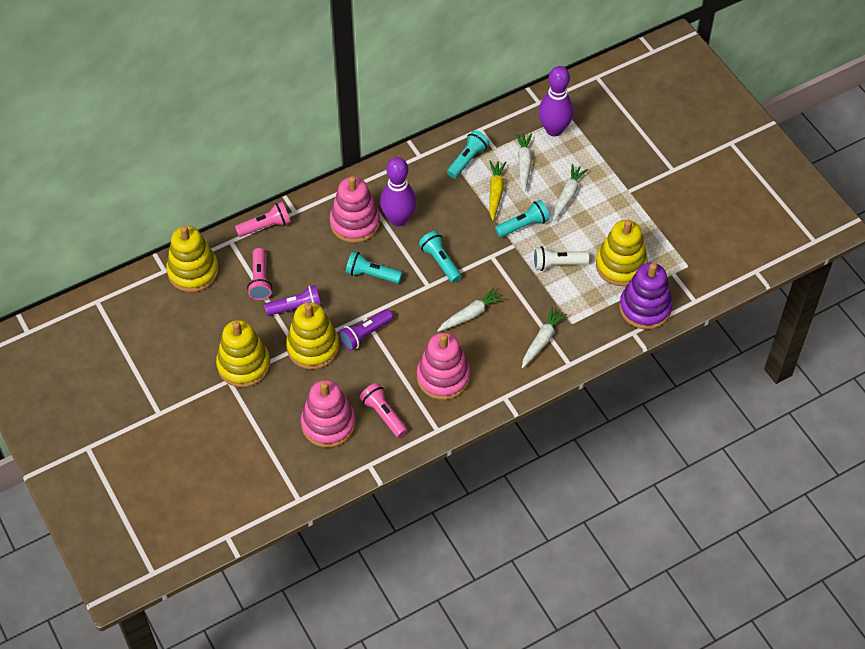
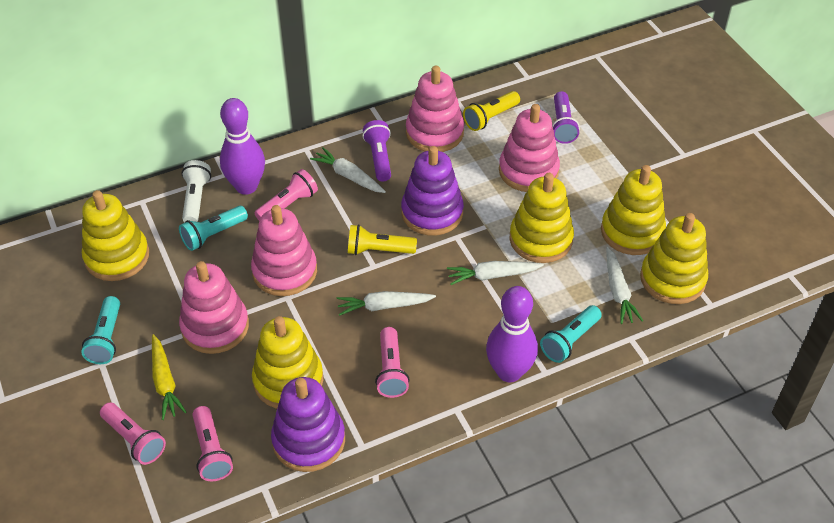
pink flashlight: [235,202,291,237] [247,248,272,300] [360,383,407,438] = 3 -> [100,402,166,465] [192,406,233,481] [255,169,318,220] [375,327,410,398] = 4
pink stacking toy: [301,380,356,448] [330,176,380,243] [417,333,470,400] = 3 -> [179,261,249,354] [251,205,317,296] [406,66,464,152] [499,104,560,192] = 4
purple stacking toy: [619,263,672,330] = 1 -> [271,377,345,472] [401,146,464,236] = 2
turquoise flashlight: [346,251,402,284] [419,231,462,283] [447,130,490,179] [495,200,550,237] = 4 -> [81,296,120,364] [179,206,248,251] [540,305,602,363] = 3
yellow flashlight: none = 0 -> [348,224,417,255] [463,91,520,131] = 2
yellow stacking toy: [166,226,219,292] [216,320,270,387] [286,302,340,369] [596,220,648,286] = 4 -> [82,190,149,281] [252,316,323,409] [510,173,574,263] [601,165,666,255] [640,213,708,304] = 5

